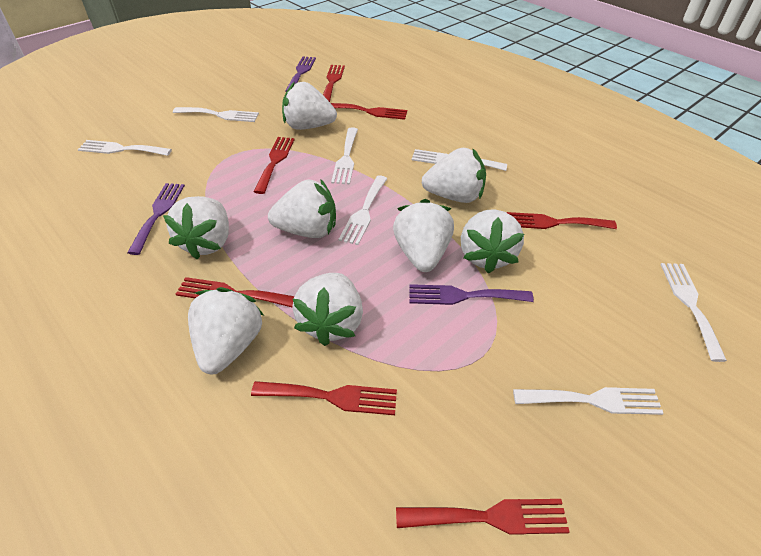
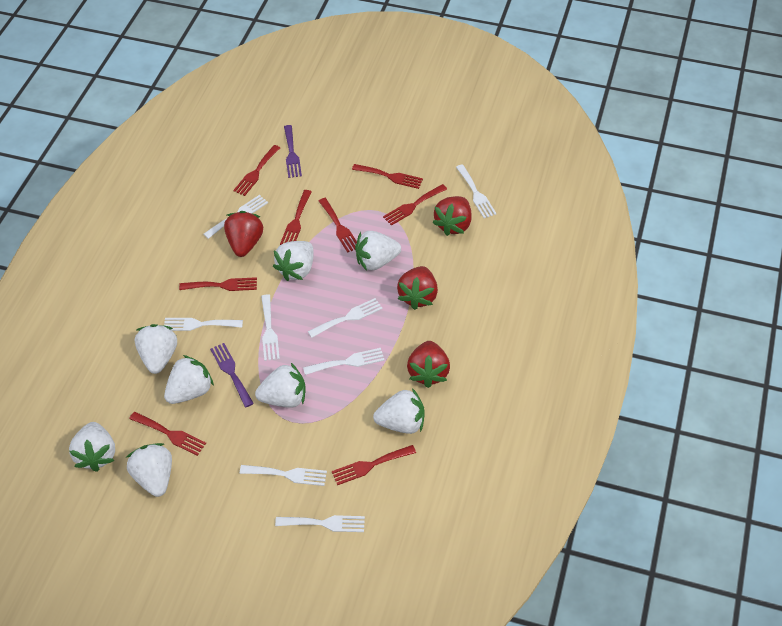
purple fork: [127,183,185,255] [286,56,316,92] [409,284,534,305] = 3 -> [210,343,254,407] [284,125,302,178] = 2
red fork: [176,277,294,308] [251,381,397,415] [254,137,295,194] [323,65,345,102] [331,103,407,120] [396,499,570,535] [506,212,617,229] = 7 -> [129,412,206,456] [179,277,257,291] [233,145,280,196] [280,190,312,245] [319,198,357,253] [332,445,416,485] [352,164,423,189] [383,184,447,226] = 8
red strawberry: none = 0 -> [224,211,263,257] [397,266,438,310] [407,341,450,388] [433,196,471,236] = 4
white fork: [78,140,172,156] [173,107,259,122] [331,127,358,184] [338,175,388,245] [412,149,507,171] [513,387,664,415] [660,263,727,362] = 7 -> [164,318,243,331] [204,195,268,239] [240,465,327,486] [261,294,280,361] [275,515,365,532] [303,348,385,375] [308,298,383,338] [456,164,497,218] = 8

